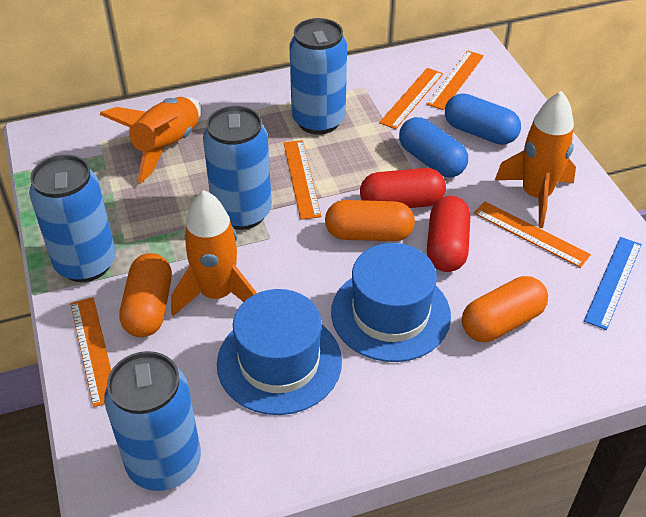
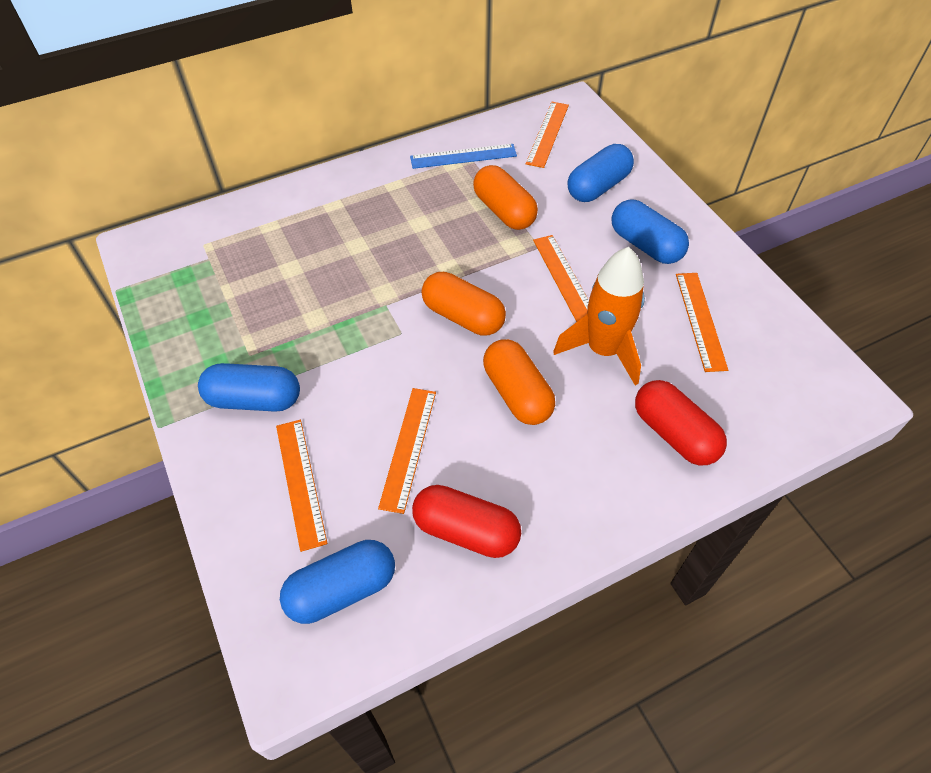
blue can: [29,155,116,282] [104,351,201,491] [203,106,272,230] [289,18,347,134] = 4 -> none = 0
blue capsule: [399,117,468,177] [445,93,521,145] = 2 -> [198,363,300,412] [280,540,395,624] [568,144,634,202] [612,200,689,264] = 4
blue hat: [217,289,342,415] [331,243,451,362] = 2 -> none = 0
orange rocket: [99,97,202,184] [171,190,257,316] [495,91,576,228] = 3 -> [553,247,645,385] = 1

